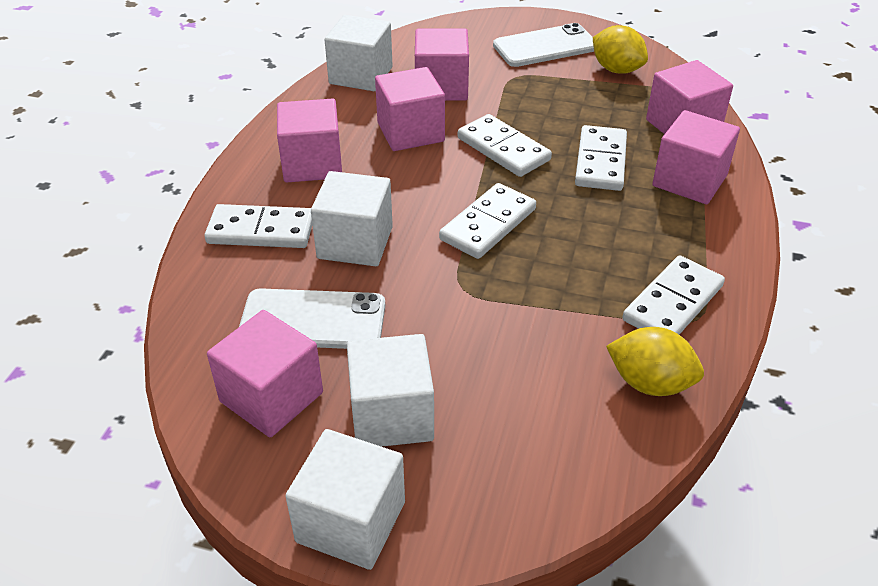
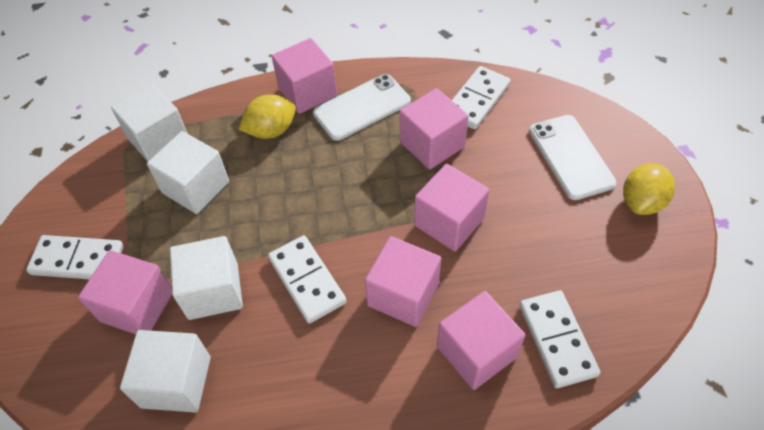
white domino: [205,204,312,248] [439,183,536,259] [458,114,552,177] [575,125,627,191] [622,255,725,335] = 5 -> [26,235,124,279] [268,236,347,323] [452,66,511,129] [519,290,601,388] = 4

